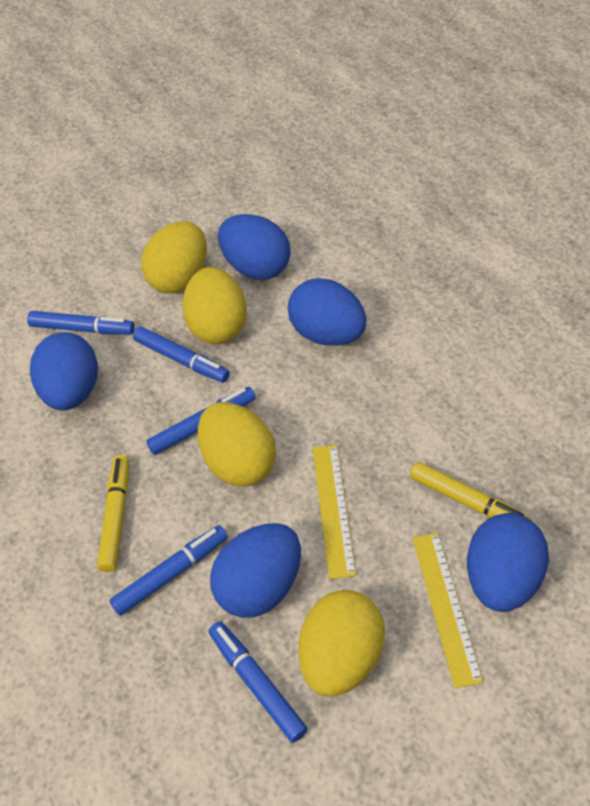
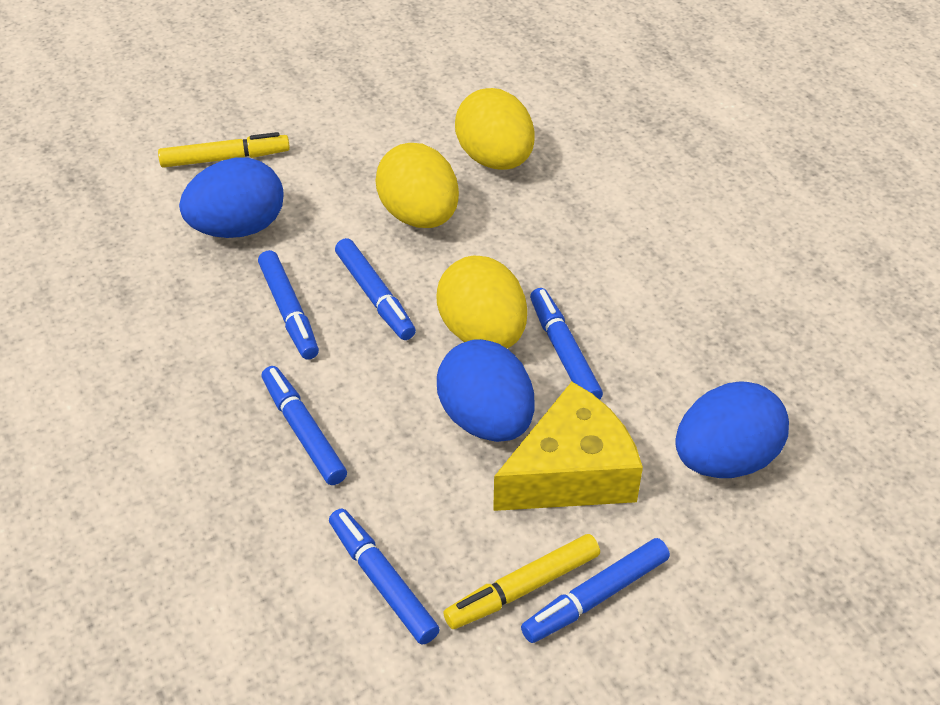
blue egg: [30,332,98,410] [210,523,301,618] [218,214,291,280] [288,278,367,346] [467,513,549,612] = 5 -> [179,158,284,238] [437,339,535,442] [675,381,789,478] = 3
blue marker: [27,311,135,335] [110,525,228,616] [133,327,230,383] [146,387,256,455] [209,621,308,743] = 5 -> [258,250,319,360] [262,366,347,485] [329,509,440,645] [335,238,416,340] [521,538,670,643] [530,288,603,400] = 6
yellow cheese: none = 0 -> [493,382,643,511] = 1
yellow egg: [141,221,207,293] [182,267,247,344] [198,402,276,487] [299,590,385,697] = 4 -> [376,143,459,228] [436,255,527,348] [455,88,535,170] = 3
yellow ruler: [313,445,356,579] [412,533,483,688] = 2 -> none = 0

